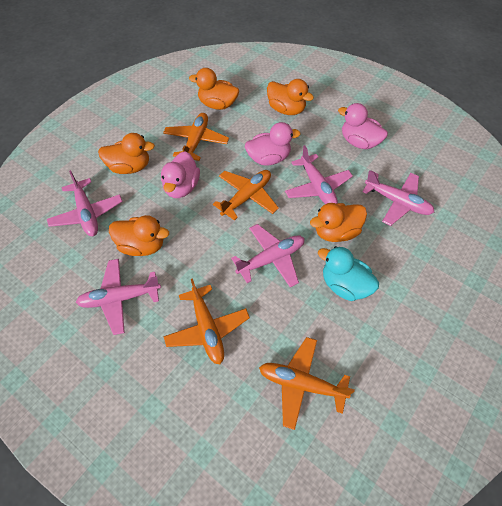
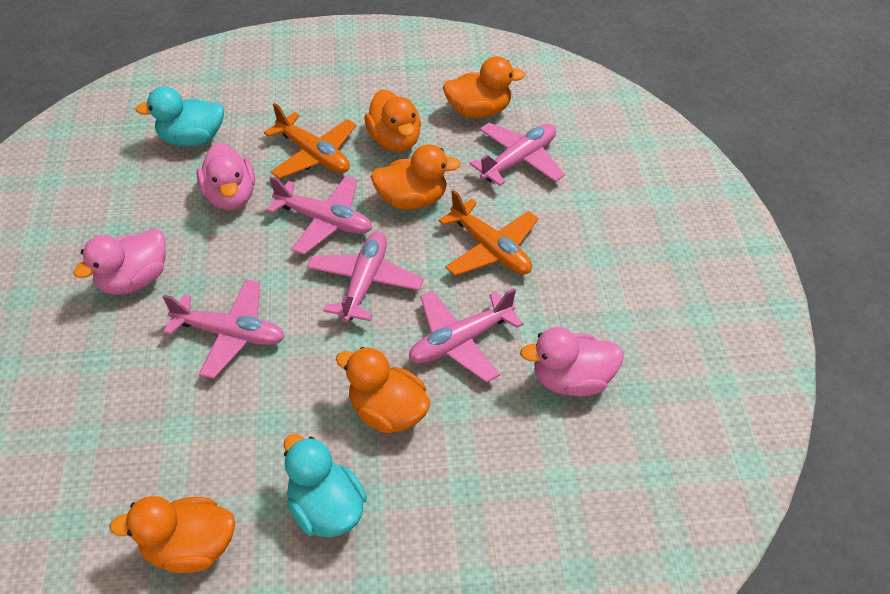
orange plane: [163,113,229,161] [163,278,250,365] [213,170,279,221] [259,337,355,430] = 4 -> [264,103,356,179] [439,190,539,276] = 2
turquoise duck: [318,246,379,301] = 1 -> [135,86,224,147] [283,434,367,538] = 2

